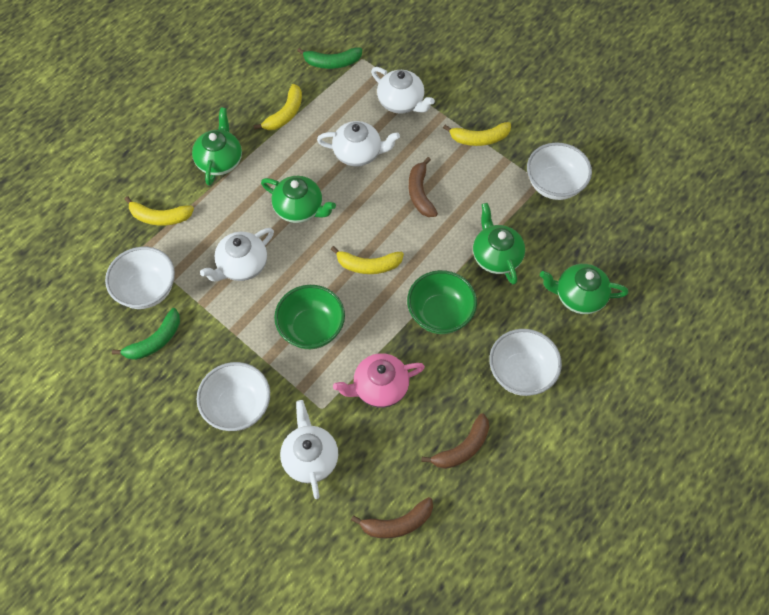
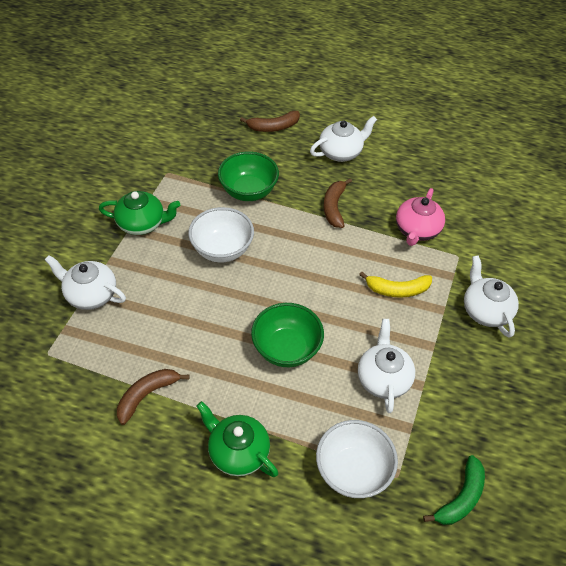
green banana: [112,308,180,360] [297,47,362,69] = 2 -> [423,455,485,525] = 1
green teapot: [192,108,242,186] [261,176,336,223] [473,203,525,285] [540,264,628,314] = 4 -> [99,191,180,235] [197,401,278,477] = 2
white bowl: [105,247,175,309] [197,362,270,431] [489,329,562,396] [527,142,592,200] = 4 -> [188,207,254,263] [316,420,398,498] = 2
yellow banana: [125,196,194,226] [253,84,302,130] [331,246,404,274] [443,122,511,146] = 4 -> [359,272,432,298] = 1

